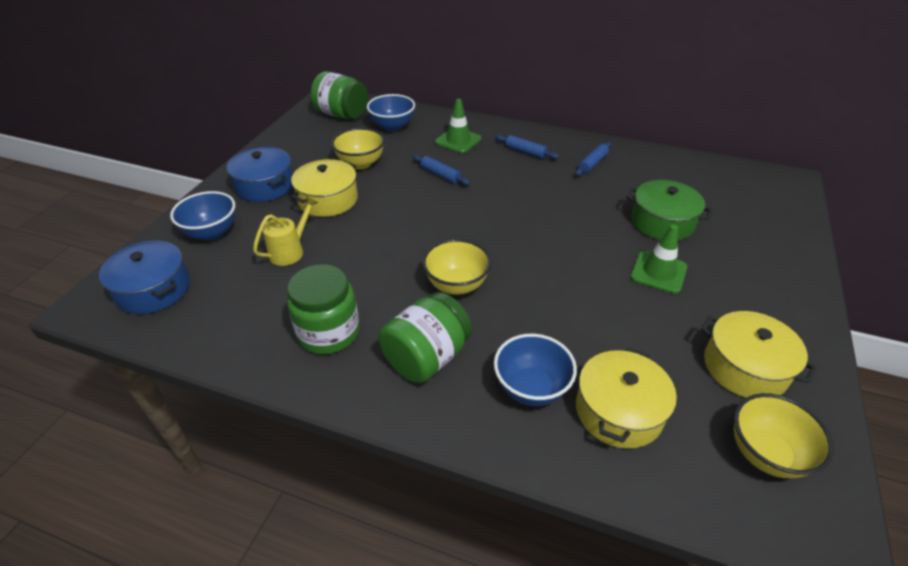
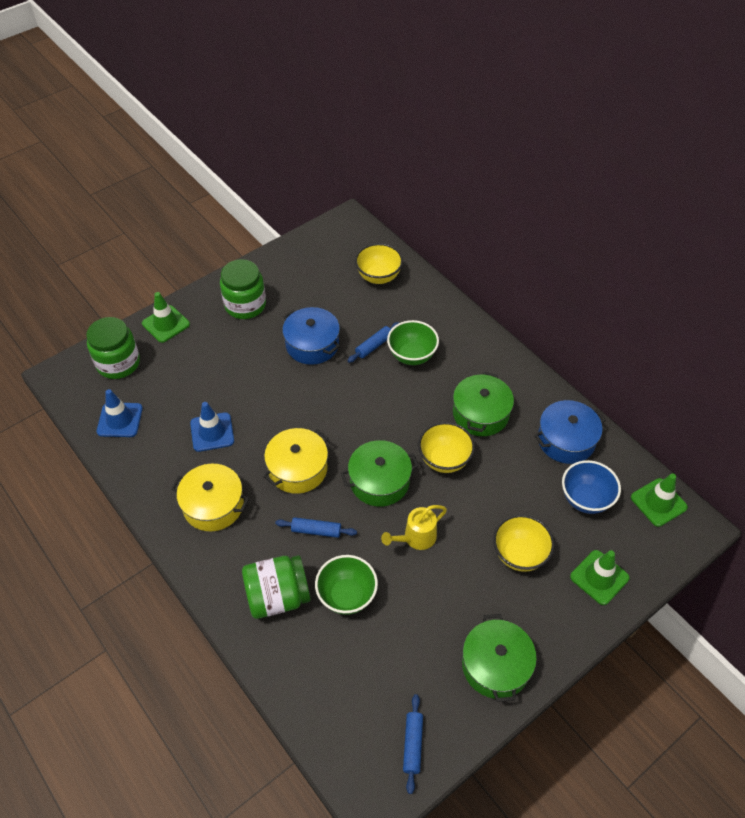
blue bowl: [170,191,235,241] [367,94,415,132] [494,334,577,406] = 3 -> [562,460,621,514] = 1
blue traffic cone: none = 0 -> [97,389,143,437] [190,402,234,452] = 2
green bowl: none = 0 -> [315,555,378,615] [387,320,439,365] = 2
green pot: [626,180,712,241] = 1 -> [341,440,419,507] [453,372,514,436] [462,614,537,702] = 3
green traffic cone: [435,99,482,153] [630,225,687,294] = 2 -> [142,292,190,343] [570,550,630,605] [631,473,688,527] = 3
yellow pot: [291,159,358,217] [576,348,677,449] [701,311,817,398] = 3 -> [171,464,249,531] [263,428,328,494] = 2

